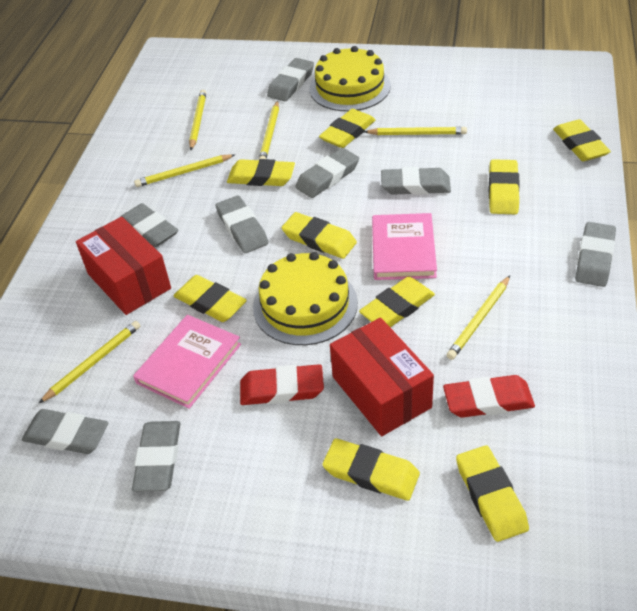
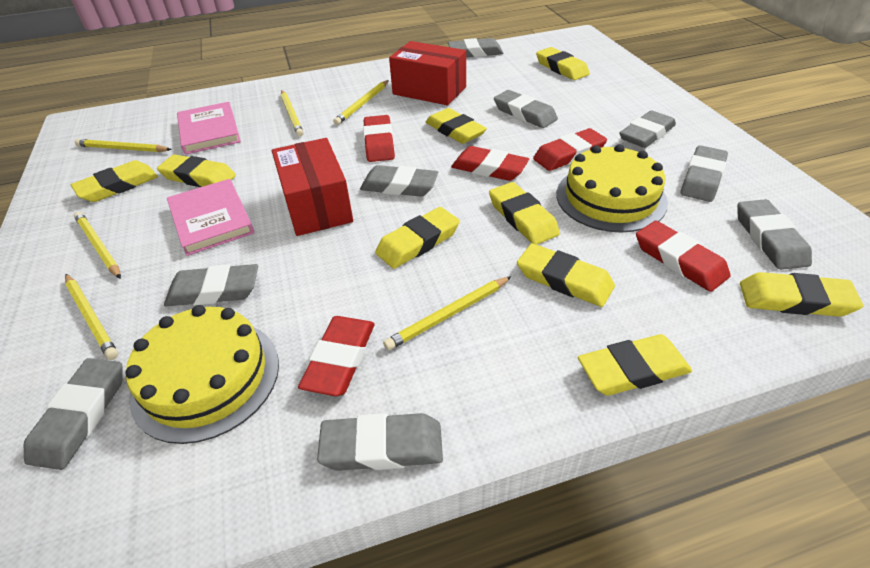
grey eraser: [22,409,108,454] [121,203,178,247] [132,421,180,491] [216,196,268,253] [267,58,314,101] [295,148,359,198] [381,167,451,195] [575,222,616,287] = 8 -> [24,358,123,470] [164,264,258,306] [317,413,443,471] [360,165,438,197] [448,38,504,57] [494,90,558,128] [619,110,676,148] [680,145,728,202] [737,199,812,270] = 9
red eraser: [240,364,324,405] [443,375,535,418] = 2 -> [298,316,375,396] [363,115,395,162] [451,146,529,181] [533,128,607,171] [636,221,731,292] = 5

